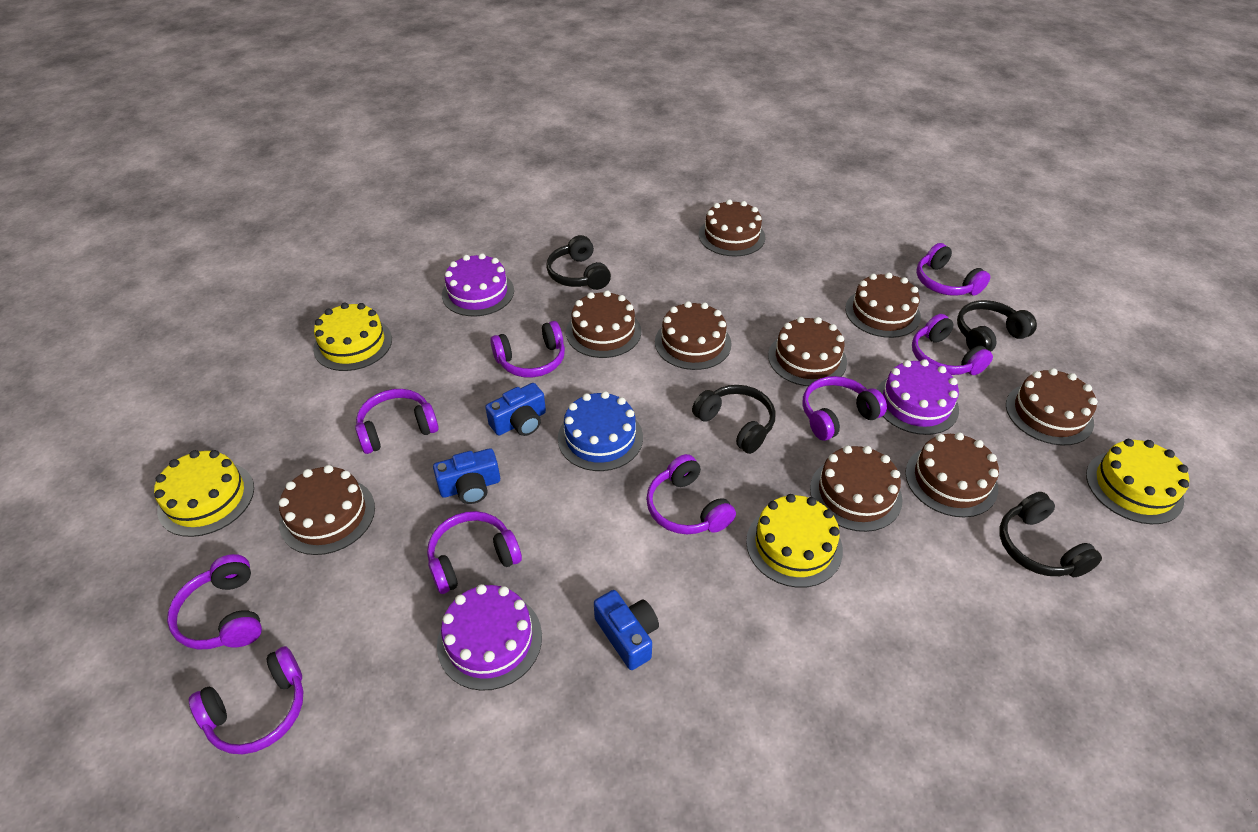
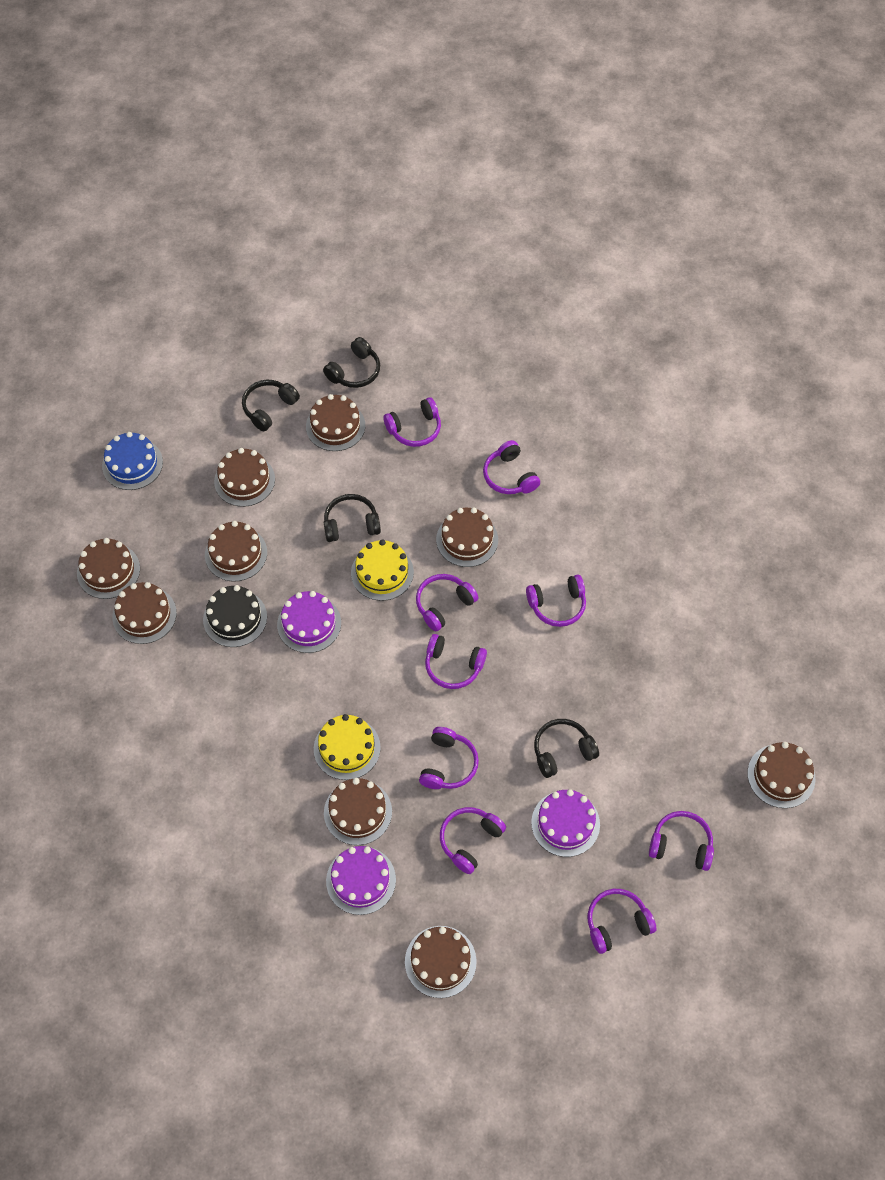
black cake: none = 0 -> [203,585,267,647] = 1
blue camera: [433,448,500,504] [485,383,546,436] [594,590,659,670] = 3 -> none = 0
yellow cake: [154,450,254,537] [313,303,392,371] [746,494,843,588] [1086,439,1189,524] = 4 -> [314,714,381,780] [351,539,414,601] = 2

